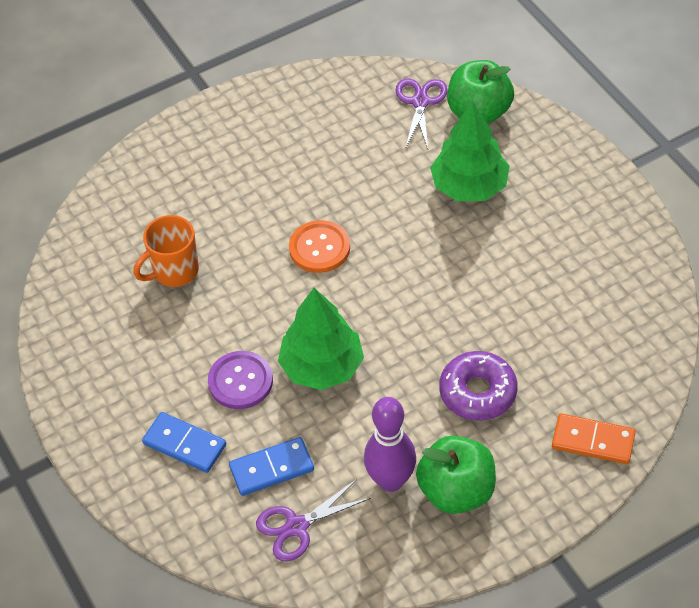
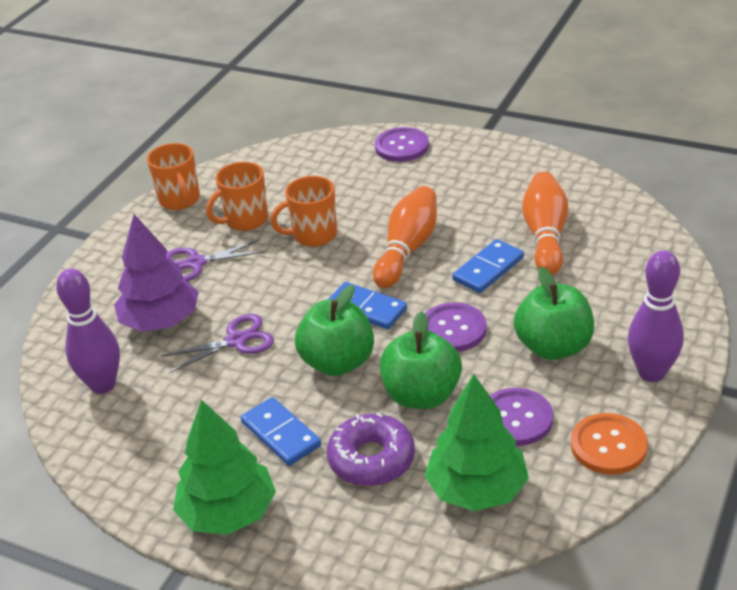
blue domino: [142,412,226,473] [229,437,314,496] = 2 -> [241,397,321,466] [328,282,407,329] [452,239,524,293] = 3
green apple: [416,436,496,514] [447,60,514,124] = 2 -> [295,285,374,376] [380,311,462,409] [514,267,594,360] = 3
orange bowling pin: none = 0 -> [373,186,437,288] [522,172,568,275] = 2
orange domino: [552,413,636,464] = 1 -> none = 0
orange mug: [133,215,199,287] = 1 -> [147,143,200,210] [206,162,268,231] [270,176,337,247] = 3
purple bowling pin: [364,397,416,492] = 1 -> [56,269,120,394] [628,250,684,382] = 2
purple button: [208,351,273,409] = 1 -> [375,127,429,162] [425,302,487,352] [490,388,553,446] = 3
purple tree: none = 0 -> [114,214,199,332] = 1

